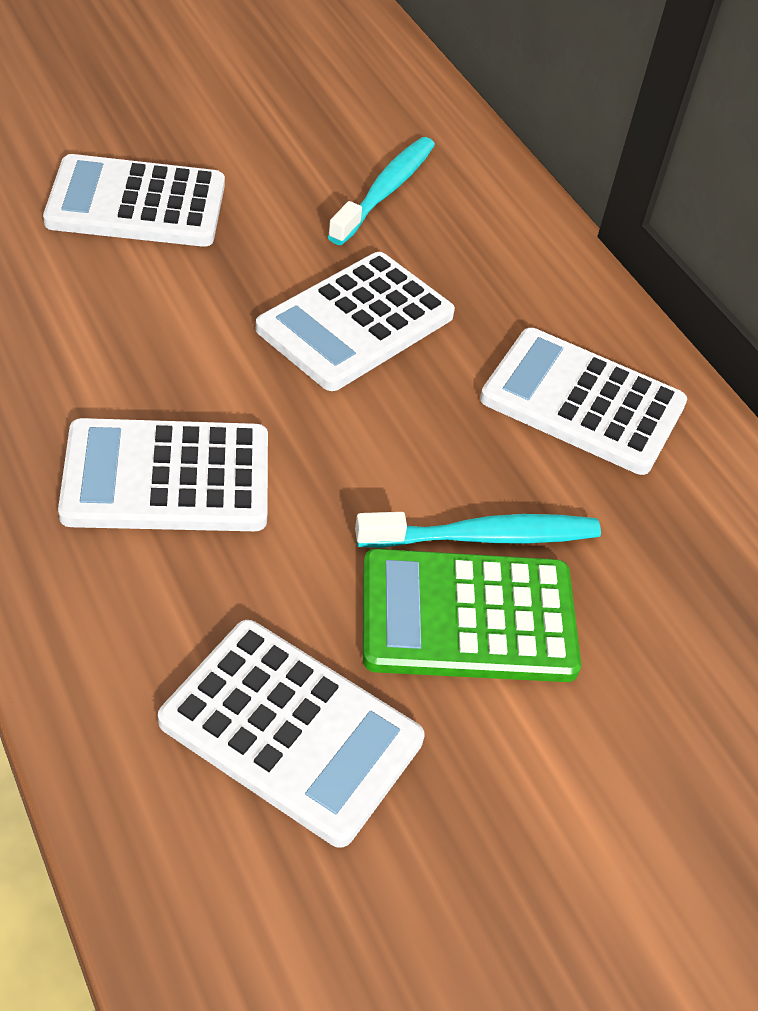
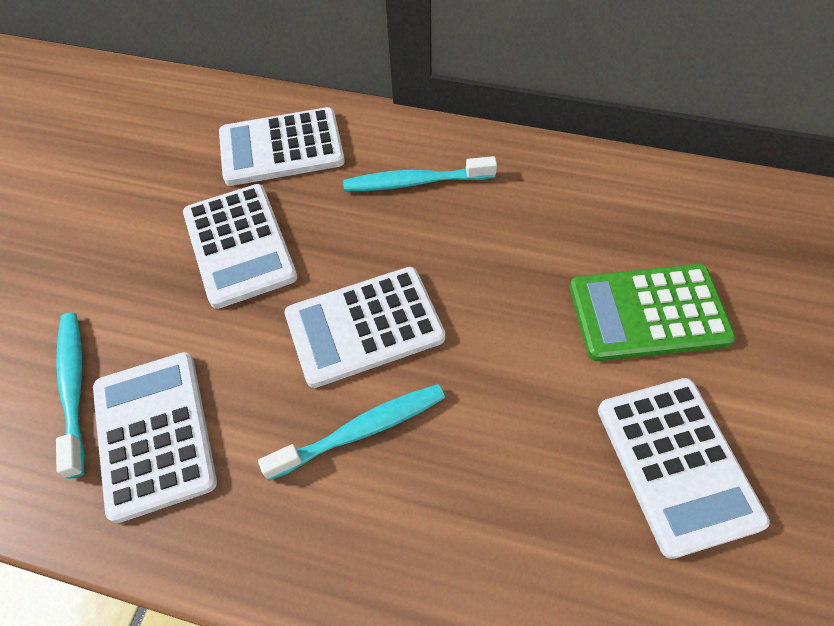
turquoise toothbrush: [328,137,435,245] [355,512,601,548] = 2 -> [56,312,85,479] [258,384,445,481] [343,156,497,191] = 3

